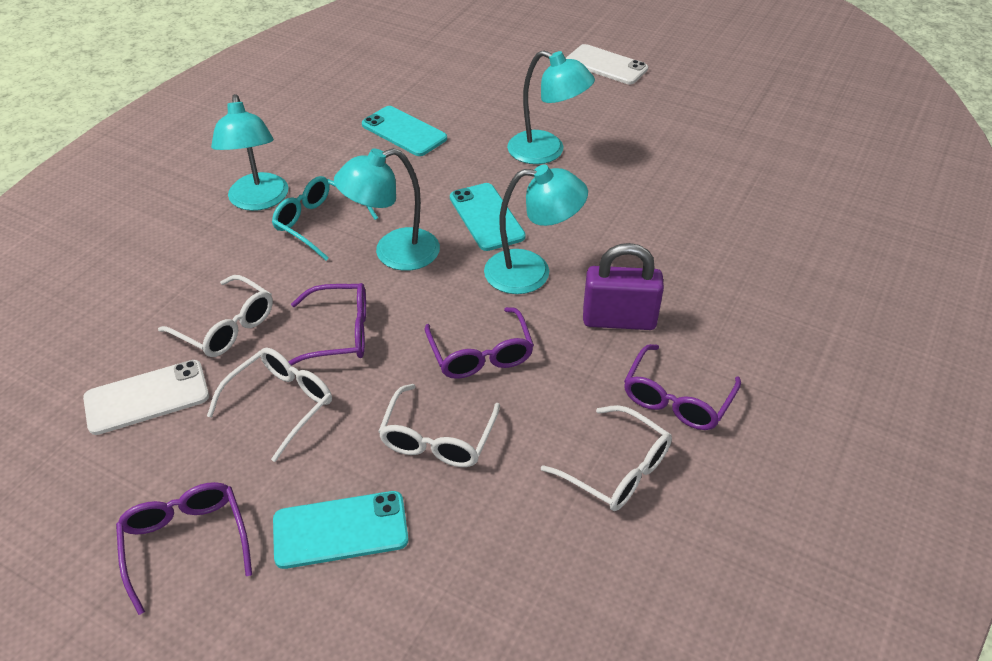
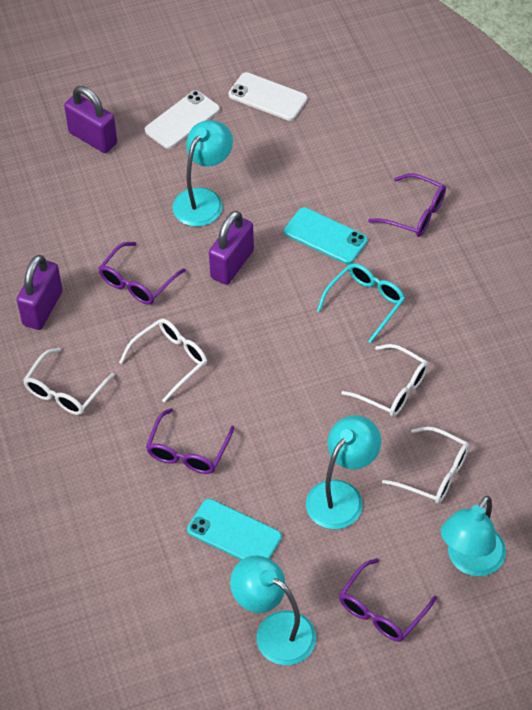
purple padlock: [583,243,664,330] = 1 -> [17,255,63,330] [64,86,117,153] [209,211,254,285] = 3
turquoise phone: [273,491,409,569] [362,106,447,156] [450,183,526,251] = 3 -> [187,499,282,560] [284,207,368,264] = 2

